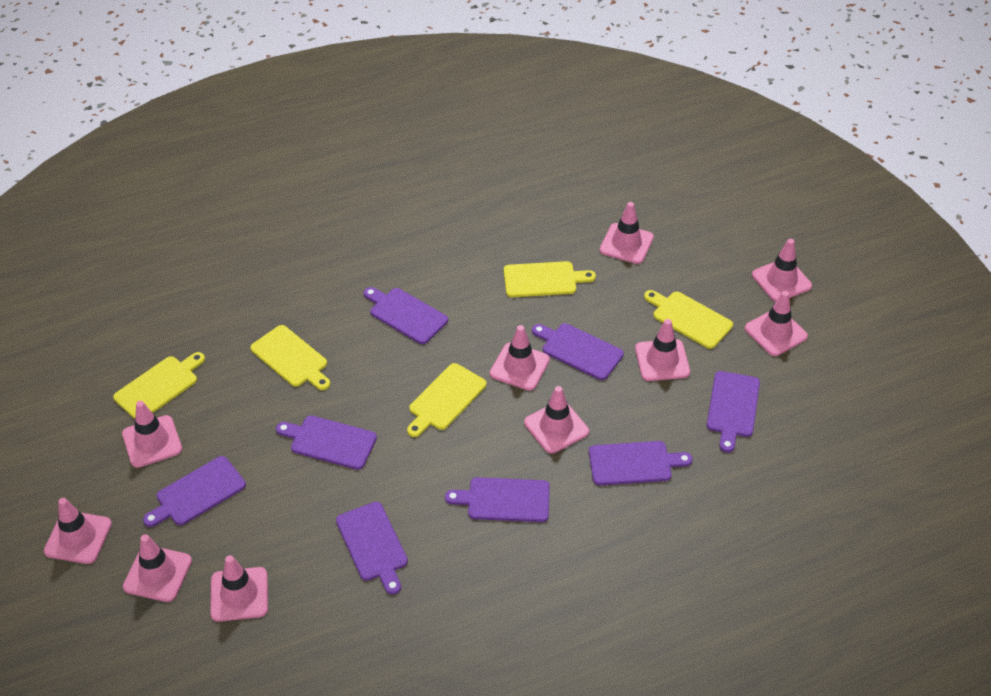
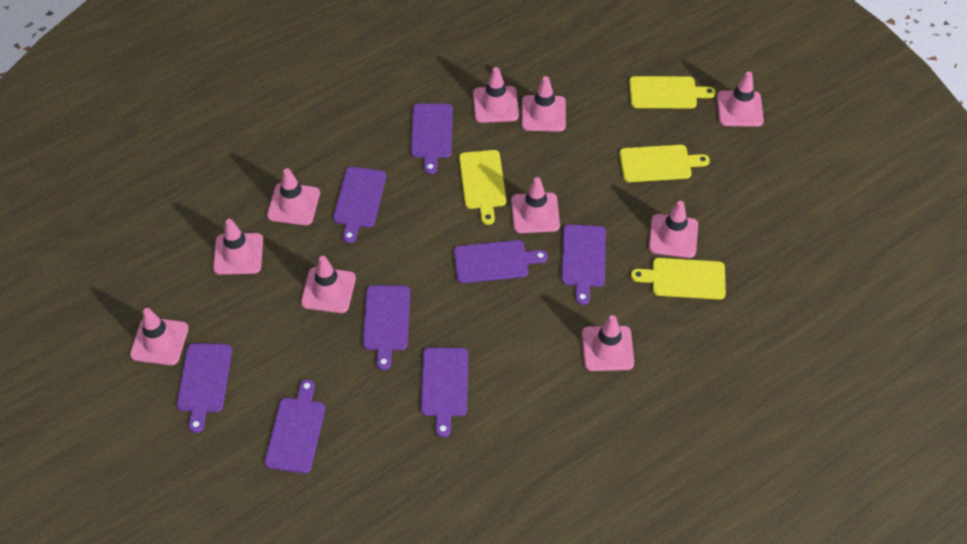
yellow cutting board: [113,352,205,419] [251,325,330,390] [407,363,486,437] [504,261,596,297] [644,290,733,349] = 5 -> [459,150,507,225] [620,145,710,182] [629,76,716,108] [631,258,726,300] = 4

